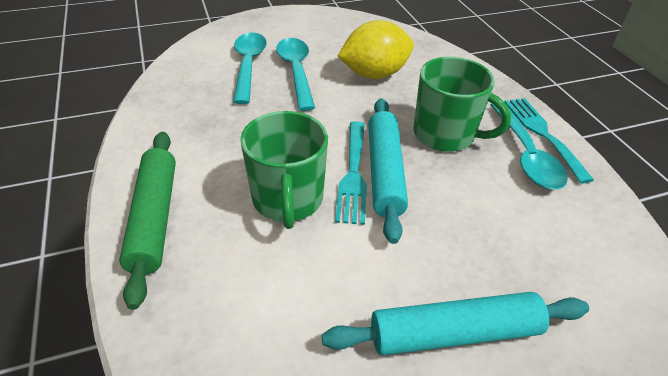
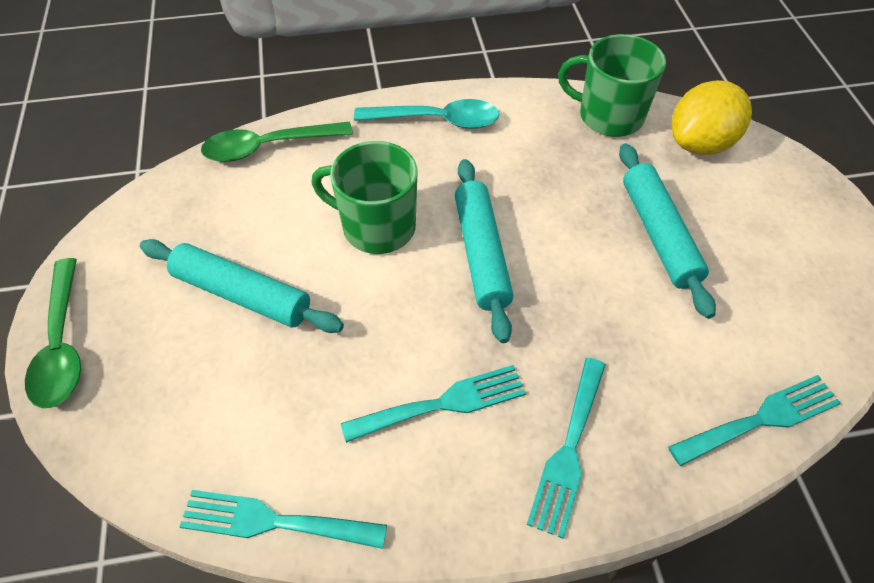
green rolling pin: [119,132,176,310] = 1 -> none = 0
green spoon: none = 0 -> [25,258,81,408] [201,122,353,162] = 2
turquoise fork: [335,121,367,225] [504,98,594,184] = 2 -> [179,490,387,549] [341,365,526,443] [527,358,606,539] [668,375,841,466] = 4
turquoise rolling pin: [322,292,589,356] [368,98,408,244] = 2 -> [140,239,344,333] [455,159,514,343] [619,144,716,319] = 3
turquoise spoon: [233,32,267,104] [276,38,315,111] [490,103,568,190] = 3 -> [354,99,500,129] = 1

